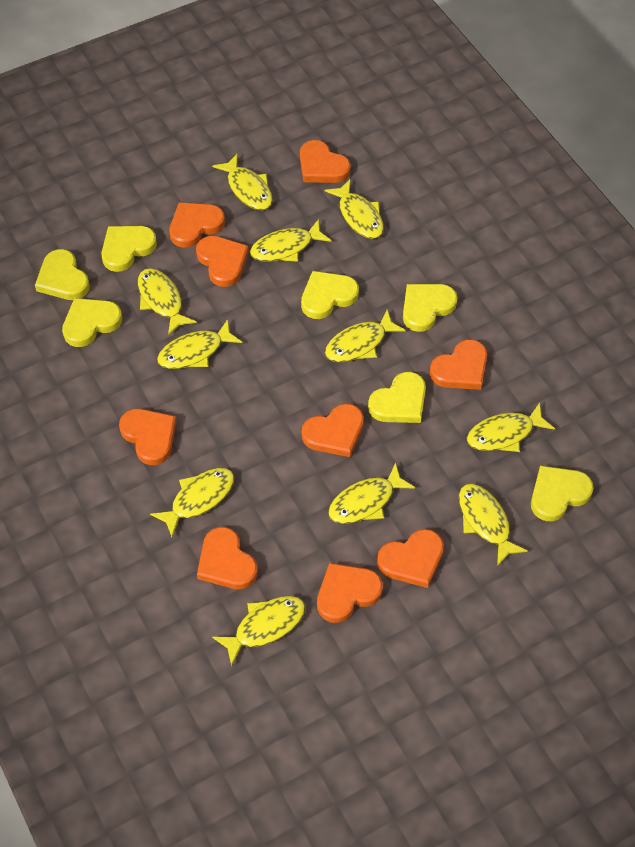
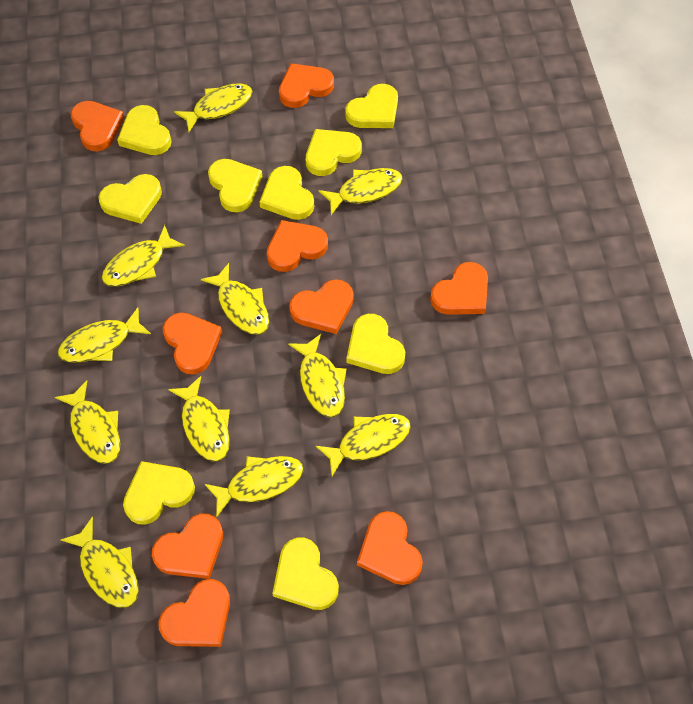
yellow heart: [35,249,90,300] [62,298,122,347] [101,226,157,272] [301,271,359,319] [368,372,426,423] [403,284,458,332] [531,466,594,521] = 7 -> [99,174,162,224] [117,105,172,155] [123,461,195,525] [208,159,262,212] [260,166,314,220] [272,537,339,610] [306,129,362,176] [345,84,398,128] [346,314,405,374] = 9

